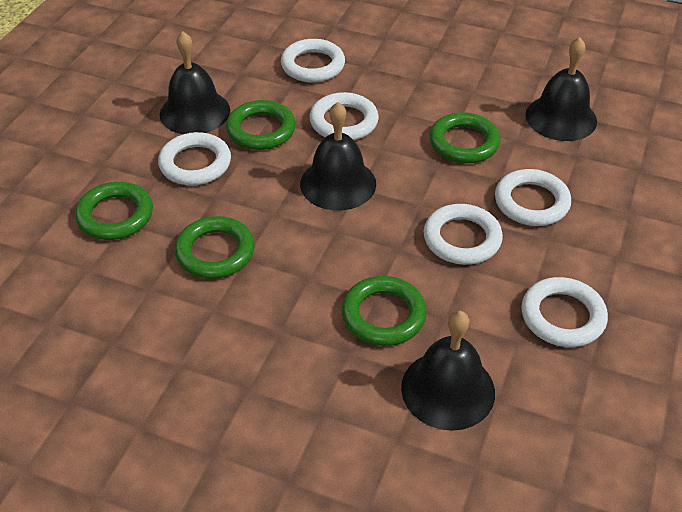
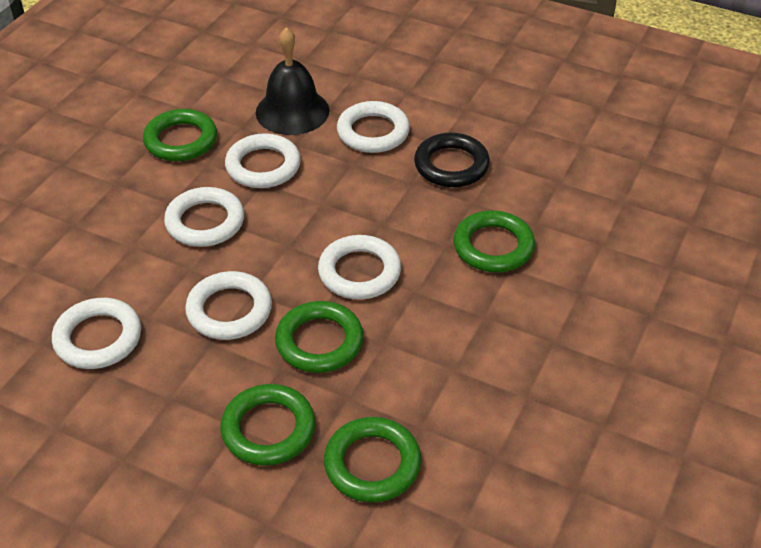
black bell: [160,31,230,134] [300,102,376,211] [401,311,495,431] [525,37,597,141] = 4 -> [256,27,329,135] = 1
black ring: none = 0 -> [414,133,490,187] = 1

